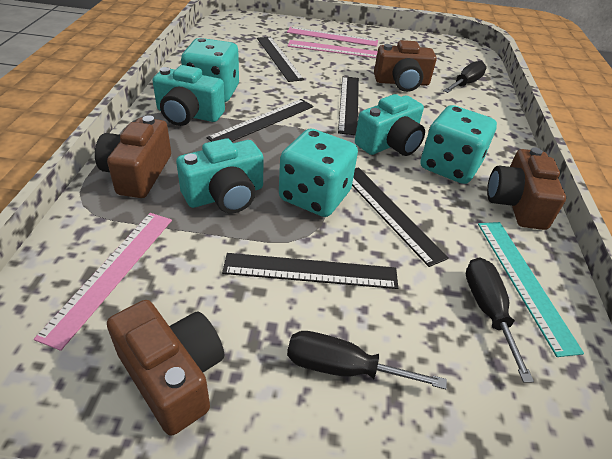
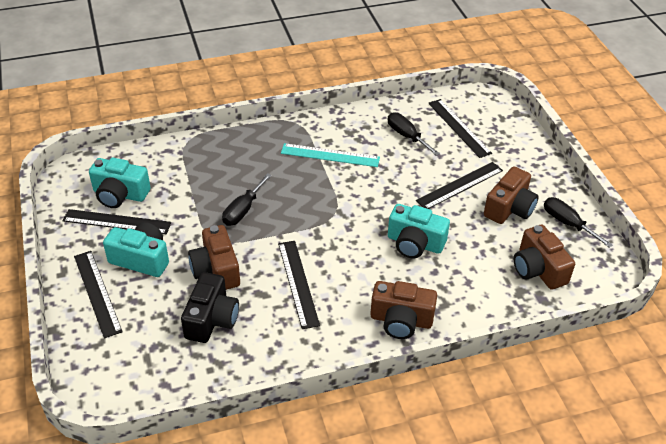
black camera: none = 0 -> [181,272,239,343] = 1
pink ruler: [34,213,172,351] [287,27,378,47] [288,40,378,58] = 3 -> none = 0
turquoise dice: [181,38,239,102] [279,129,358,217] [420,105,497,184] = 3 -> none = 0

